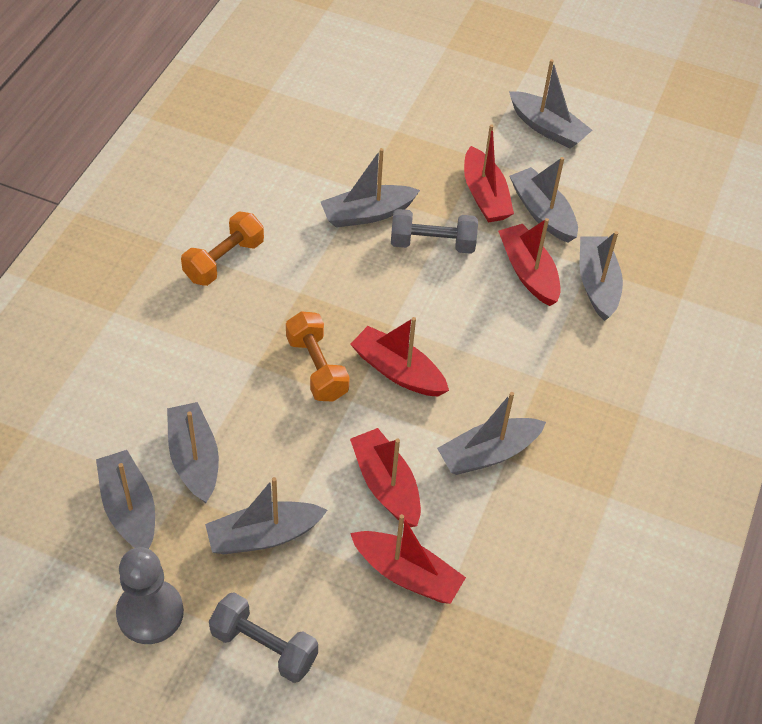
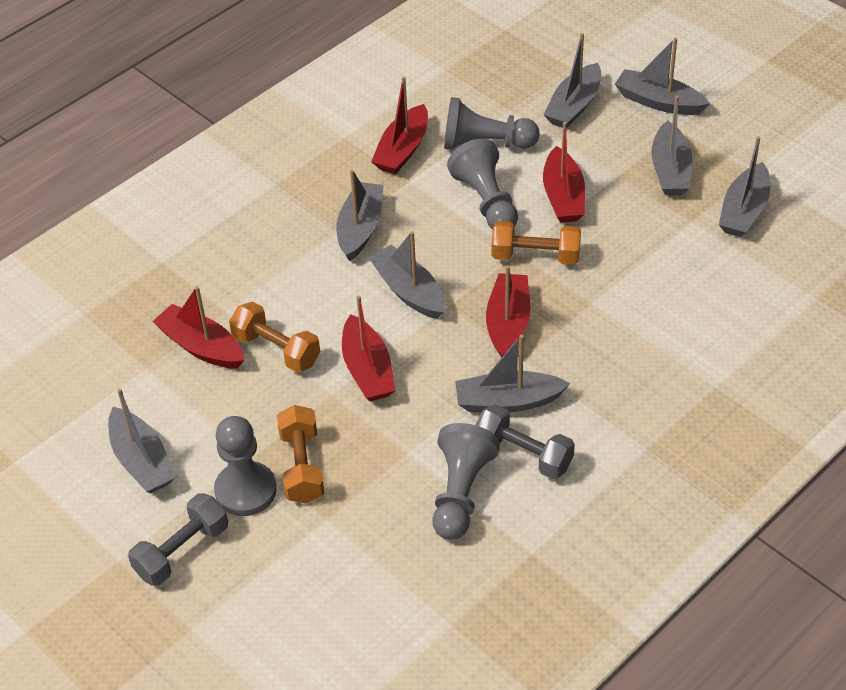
grey pawn: [116,547,184,644] = 1 -> [214,416,277,516] [432,423,500,540] [444,97,539,150] [447,139,518,229] = 4
orange dumbbell: [181,212,264,286] [286,311,350,401] = 2 -> [229,302,320,372] [277,405,324,504] [491,221,581,265] = 3

